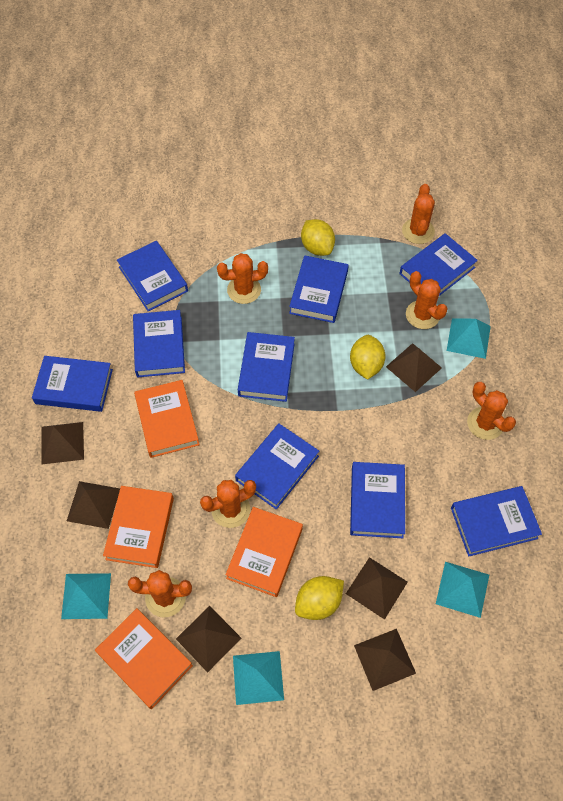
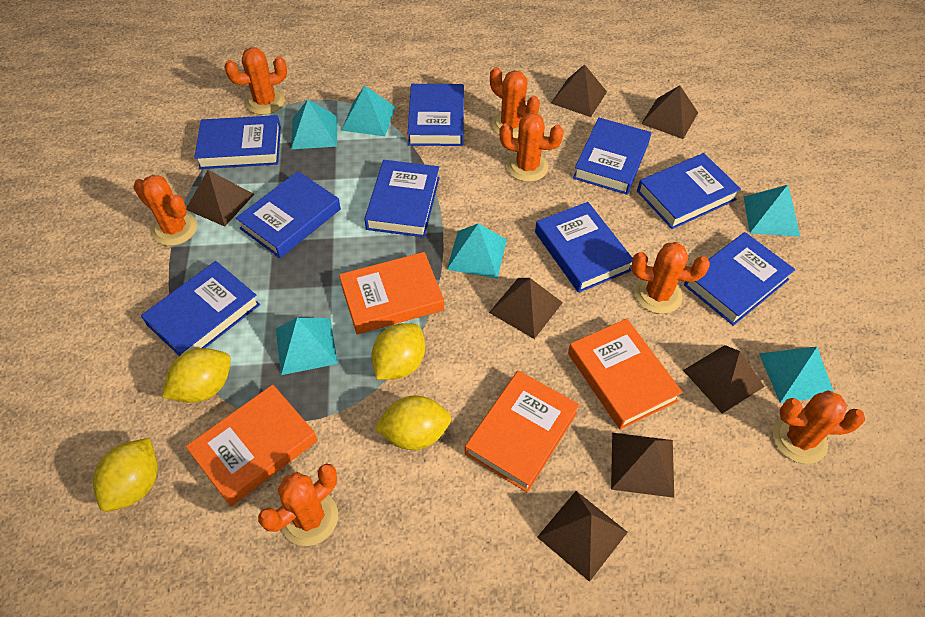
brown pyramid: [42,422,84,464] [67,481,120,529] [176,606,241,673] [346,557,408,620] [354,629,416,691] [386,343,442,392] = 6 -> [186,170,254,227] [489,278,563,339] [537,491,628,582] [551,64,607,117] [611,433,674,498] [641,85,698,139] [683,345,765,414] = 7
orange cactus: [128,570,192,617] [200,480,256,528] [217,253,268,304] [402,184,435,244] [406,271,448,329] [467,382,516,440] = 6 -> [133,175,197,246] [224,48,287,115] [258,464,338,546] [490,67,540,138] [499,113,564,182] [631,242,710,314] [773,390,865,464] = 7
turquoise pyramid: [61,573,111,619] [233,651,284,705] [436,562,489,618] [447,318,491,359] = 4 -> [276,318,338,375] [291,99,337,149] [342,86,395,136] [447,223,507,279] [744,185,800,237] [759,347,834,403] = 6
yellow lemon: [295,576,344,620] [301,219,335,256] [350,335,386,380] = 3 -> [93,438,158,512] [162,348,231,403] [372,323,425,380] [374,396,451,450] = 4

